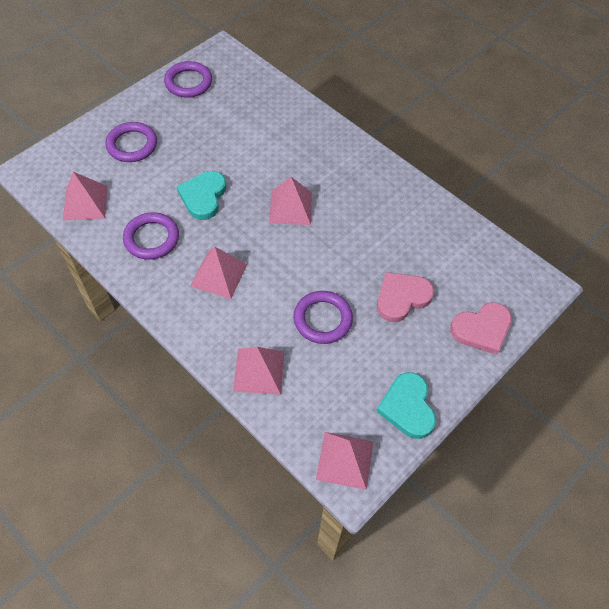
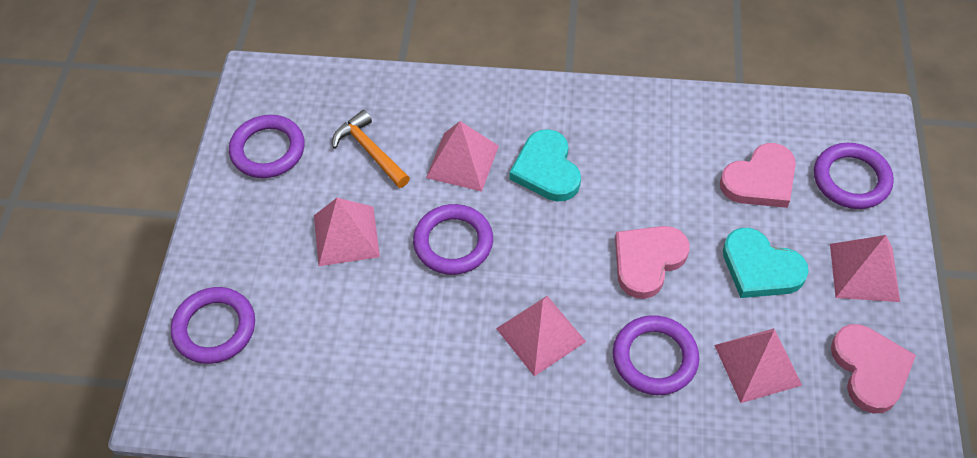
orange hammer: none = 0 -> [332,110,410,188] = 1
pink heart: [377,272,434,322] [450,302,512,355] = 2 -> [615,226,689,299] [720,143,796,208] [831,324,916,413] = 3
purple ring: [105,122,157,162] [123,212,179,260] [164,61,212,98] [293,291,353,344] = 4 -> [171,287,255,364] [229,115,305,178] [413,204,493,275] [613,315,699,395] [814,143,894,209] = 5

